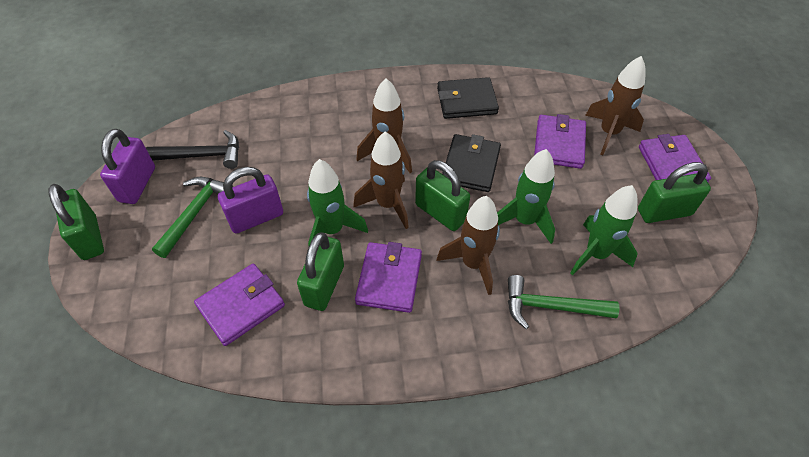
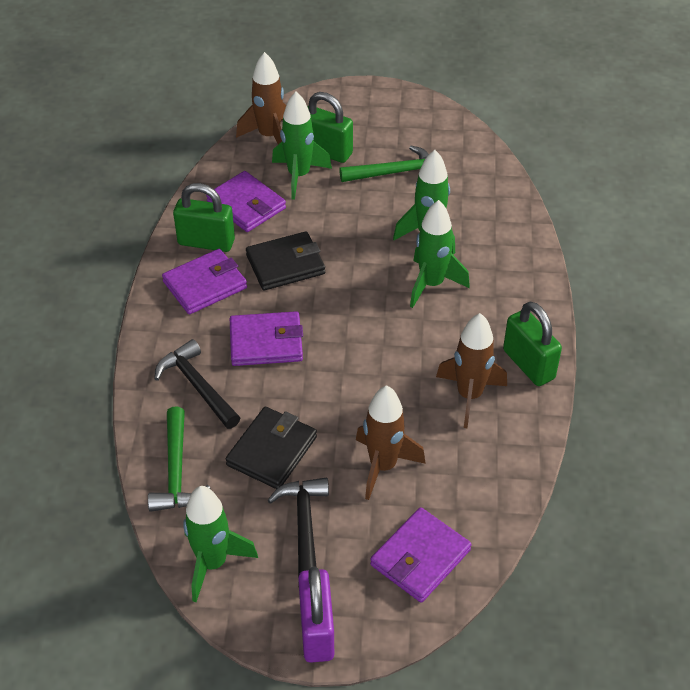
black hammer: [146,130,239,169] = 1 -> [154,339,240,429] [268,477,329,587] = 2
brown rocket: [353,132,409,229] [356,78,412,173] [436,196,500,295] [585,56,646,155] = 4 -> [236,52,286,144] [356,385,426,500] [436,313,507,428] = 3
green padlock: [48,184,104,260] [297,232,344,311] [415,160,470,231] [638,162,711,223] = 4 -> [173,183,235,252] [307,92,353,163] [503,301,562,386] = 3
green rocket: [307,159,368,245] [497,149,555,244] [570,185,638,276] = 3 -> [183,486,258,602] [272,92,332,200] [393,150,455,254] [410,200,470,308] = 4
purple padlock: [100,129,155,204] [218,167,283,233] = 2 -> [298,567,334,663] = 1

